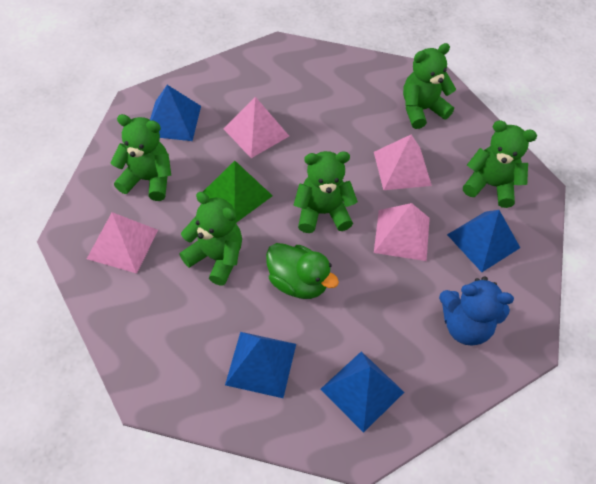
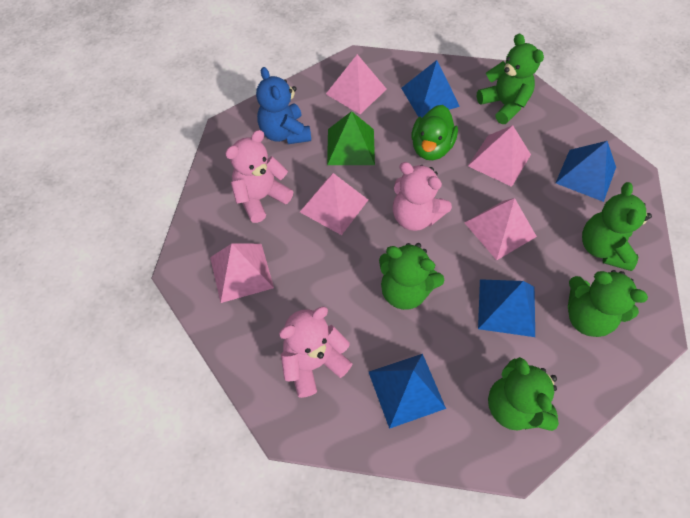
pink pyramid: [87,212,158,273] [223,97,289,158] [374,134,432,190] [374,203,430,261] = 4 -> [210,244,274,303] [300,173,368,235] [326,54,387,114] [464,198,537,260] [468,125,531,187] = 5
pink teddy bear: none = 0 -> [225,130,293,223] [279,307,353,398] [393,162,452,231] = 3

